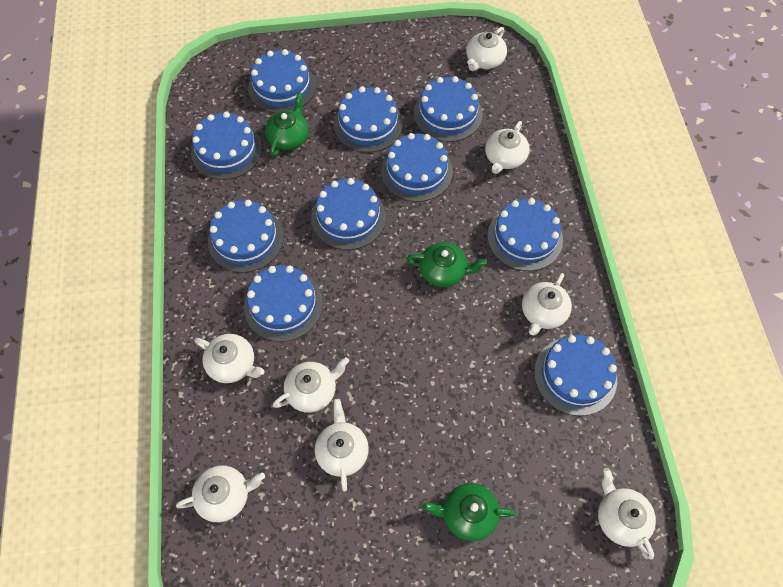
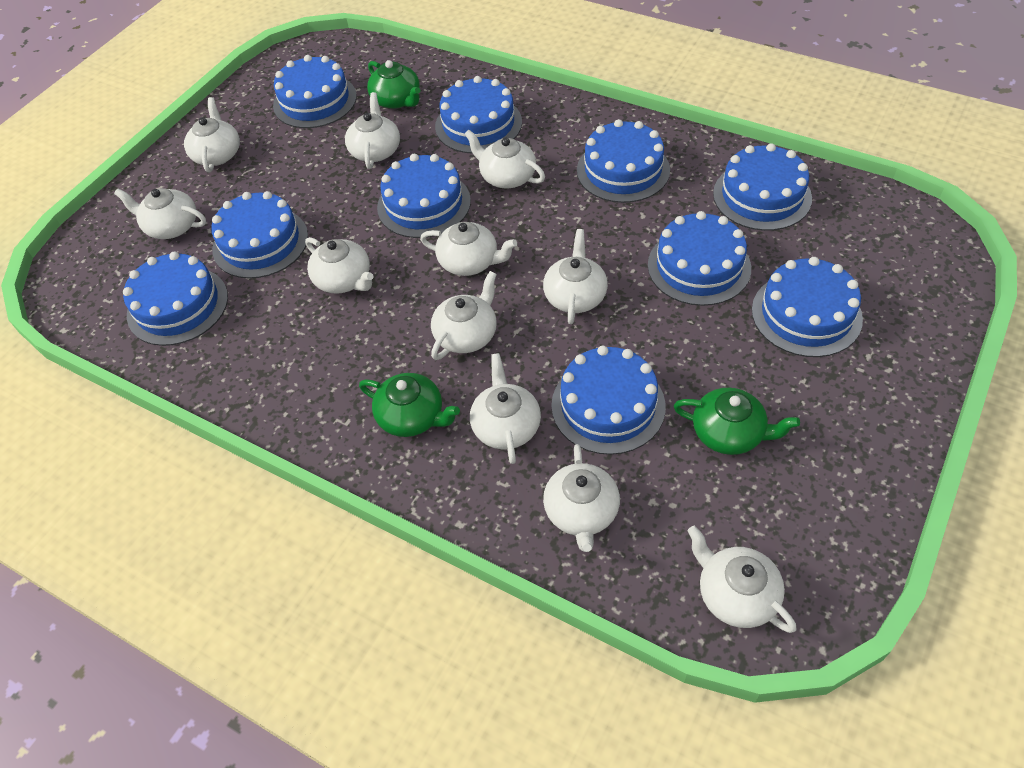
white teapot: [176,465,265,522] [195,334,265,383] [273,357,349,413] [315,399,369,492] [466,27,507,71] [485,121,530,174] [522,273,572,336] [598,468,656,560] = 8 -> [114,188,206,239] [184,97,240,172] [305,237,374,294] [345,92,400,169] [420,222,517,276] [431,271,497,360] [465,130,545,188] [470,353,541,464] [543,229,608,324] [543,444,620,552] [687,526,796,633] = 11

